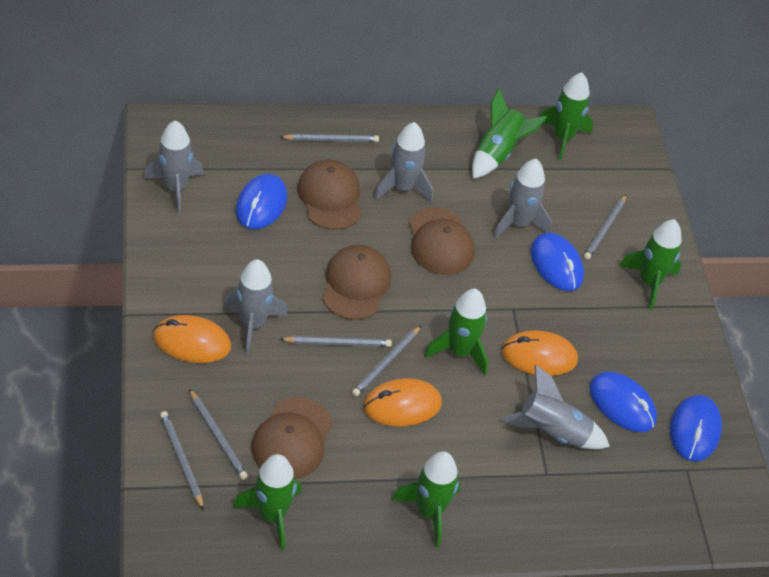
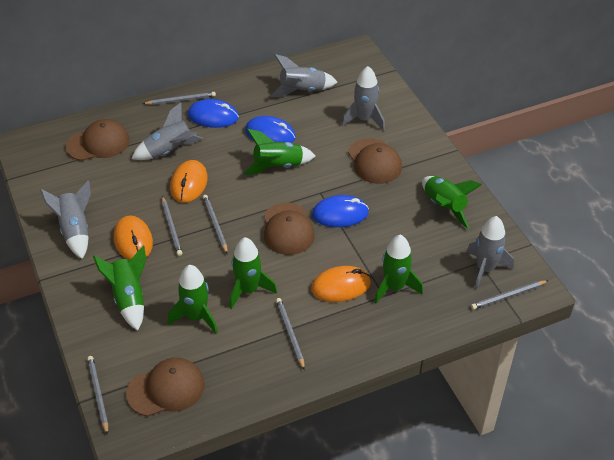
blue mouse: [236,174,287,229] [531,232,584,291] [589,372,657,432] [670,395,722,462] = 4 -> [188,99,239,128] [245,116,296,143] [312,195,369,227] = 3

